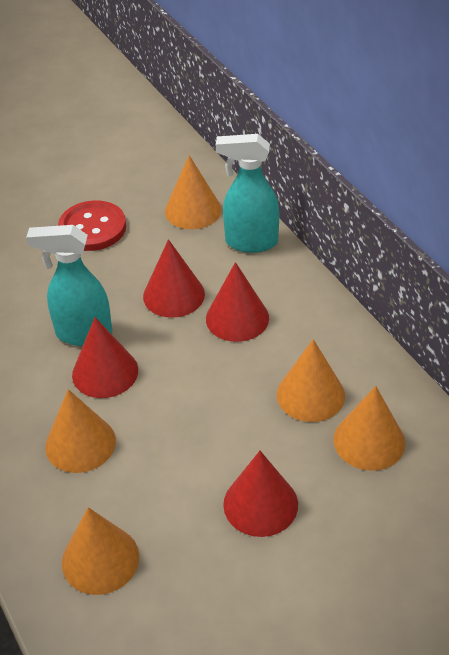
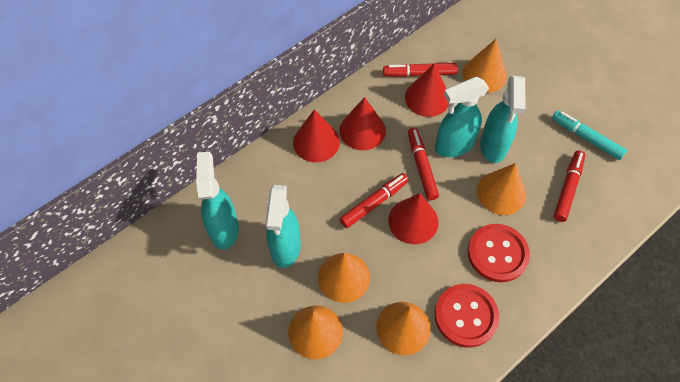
red button: [58,200,126,251] = 1 -> [435,284,499,348] [468,224,530,283] = 2
red marker: none = 0 -> [340,173,409,228] [383,63,458,77] [408,128,439,200] [554,150,585,222] = 4
turquoise marker: none = 0 -> [552,110,627,160] = 1
turquoise spray bottle: [26,225,112,346] [216,134,279,253] = 2 -> [196,152,239,249] [265,185,301,268] [435,77,489,157] [480,76,526,163] = 4

